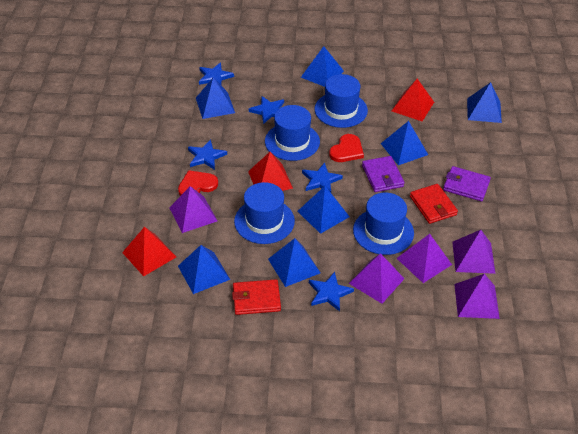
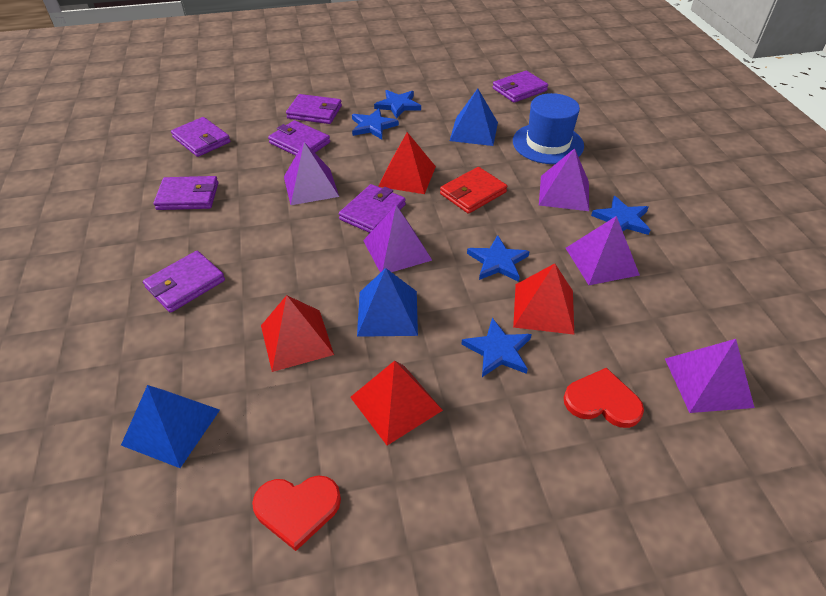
blue hat: [234,182,295,244] [265,105,320,161] [314,74,368,128] [353,193,414,255] = 4 -> [513,93,584,164] = 1
blue pyramid: [178,245,230,294] [196,77,235,119] [268,238,321,287] [298,186,350,234] [301,46,344,87] [381,121,428,165] [467,82,502,123] = 7 -> [121,385,220,468] [357,268,418,337] [450,89,498,146] = 3
purple wallet: [362,156,404,192] [443,166,491,201] = 2 -> [143,251,225,313] [154,176,218,210] [171,117,230,157] [268,120,330,156] [286,94,342,124] [339,184,406,233] [493,71,548,103] = 7
red pyramid: [122,227,176,276] [248,152,293,191] [392,79,434,121] = 3 -> [261,295,334,372] [350,361,443,446] [378,132,436,194] [513,263,574,334] = 4
red wallet: [232,279,281,315] [410,184,458,224] = 2 -> [440,167,507,214] = 1

